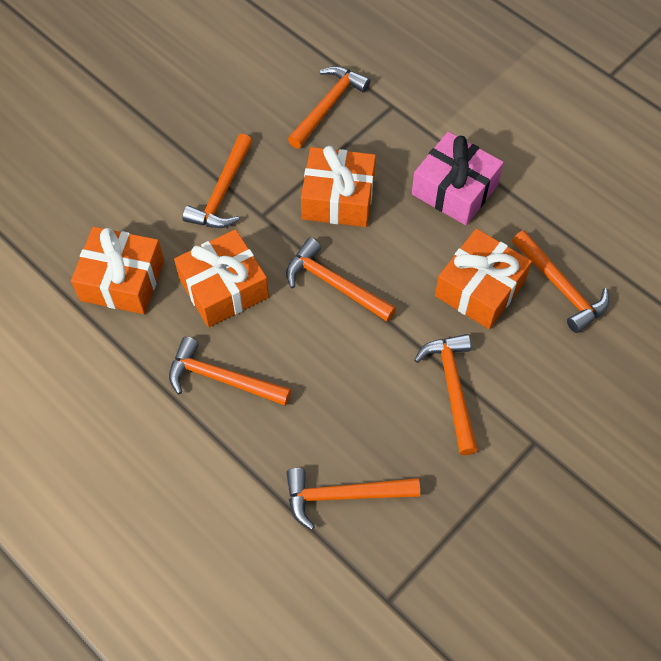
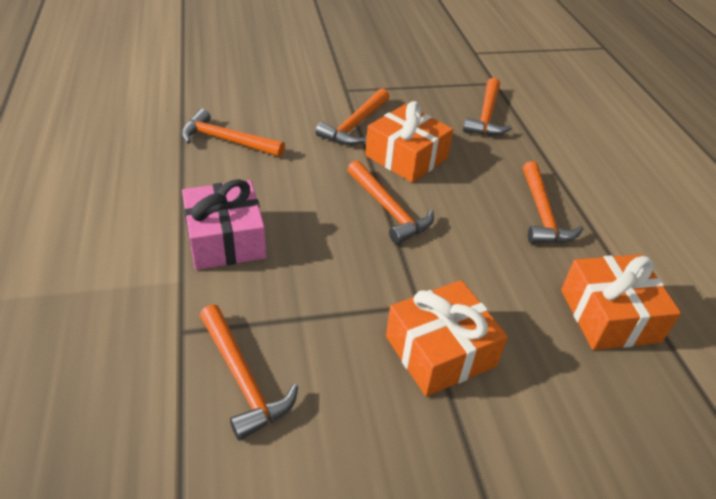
orange gift: [71,227,164,314] [174,229,269,327] [301,146,376,227] [435,229,532,329] = 4 -> [365,101,453,183] [386,280,508,397] [561,254,681,350] = 3
orange hammer: [169,337,291,406] [182,134,253,228] [286,238,396,322] [286,468,420,530] [288,66,370,149] [414,334,478,455] [512,230,609,333] = 7 -> [181,109,285,157] [200,305,298,440] [316,88,390,145] [347,160,434,244] [463,78,512,136] [523,161,583,243] = 6

